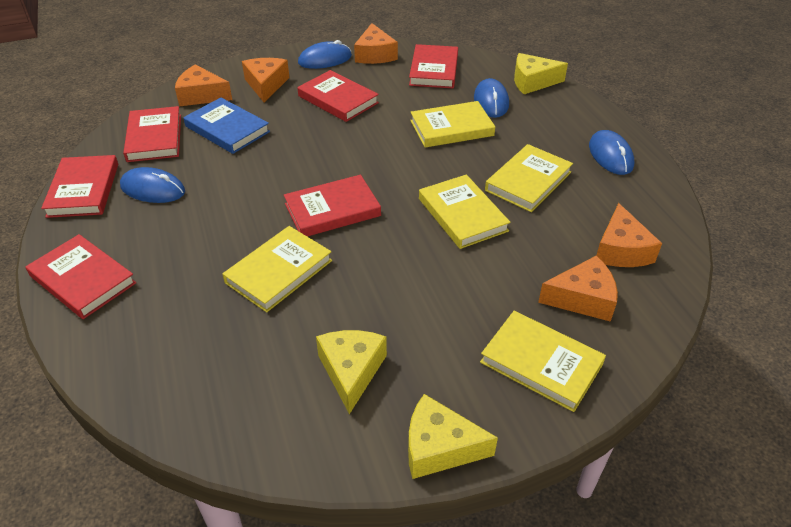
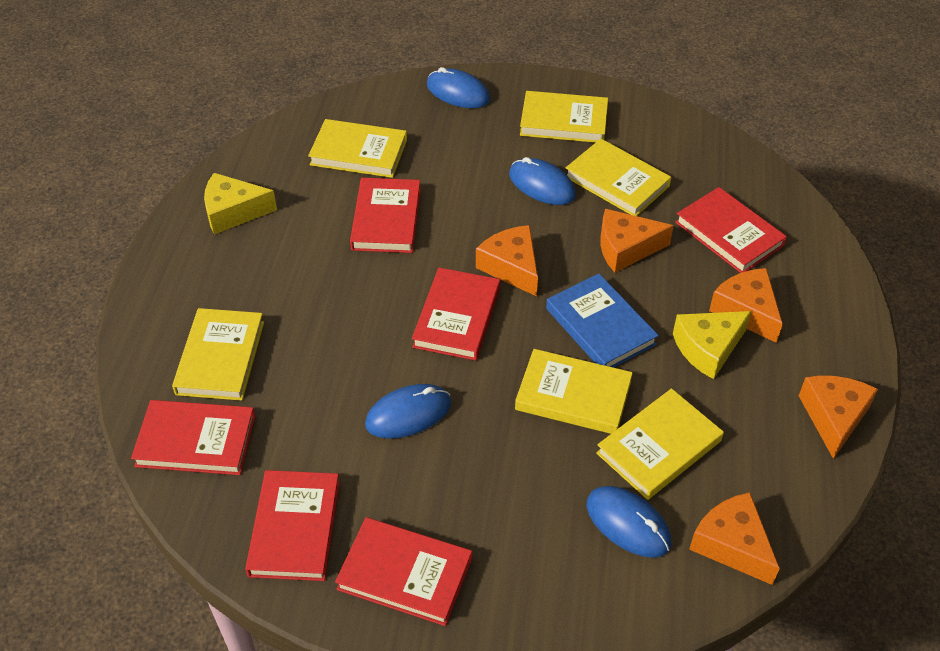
yellow book: [222,226,332,312] [410,101,495,148] [419,174,510,249] [480,311,606,412] [485,144,573,212] = 5 -> [172,308,264,401] [308,119,407,178] [515,349,633,434] [520,91,608,143] [566,139,671,216] [596,388,724,500] = 6
yellow cheese: [316,330,387,414] [408,394,498,479] [514,53,568,94] = 3 -> [204,173,277,234] [673,311,752,379] = 2

